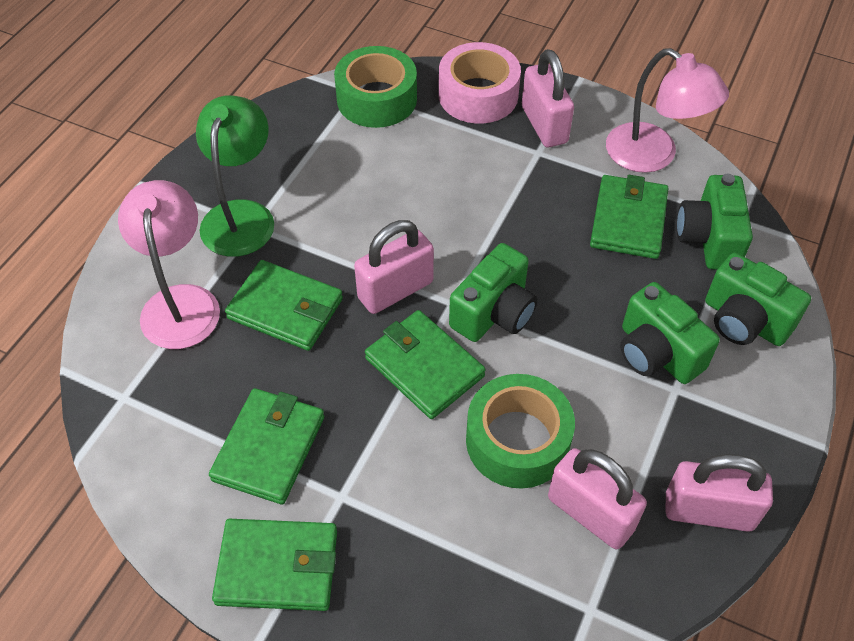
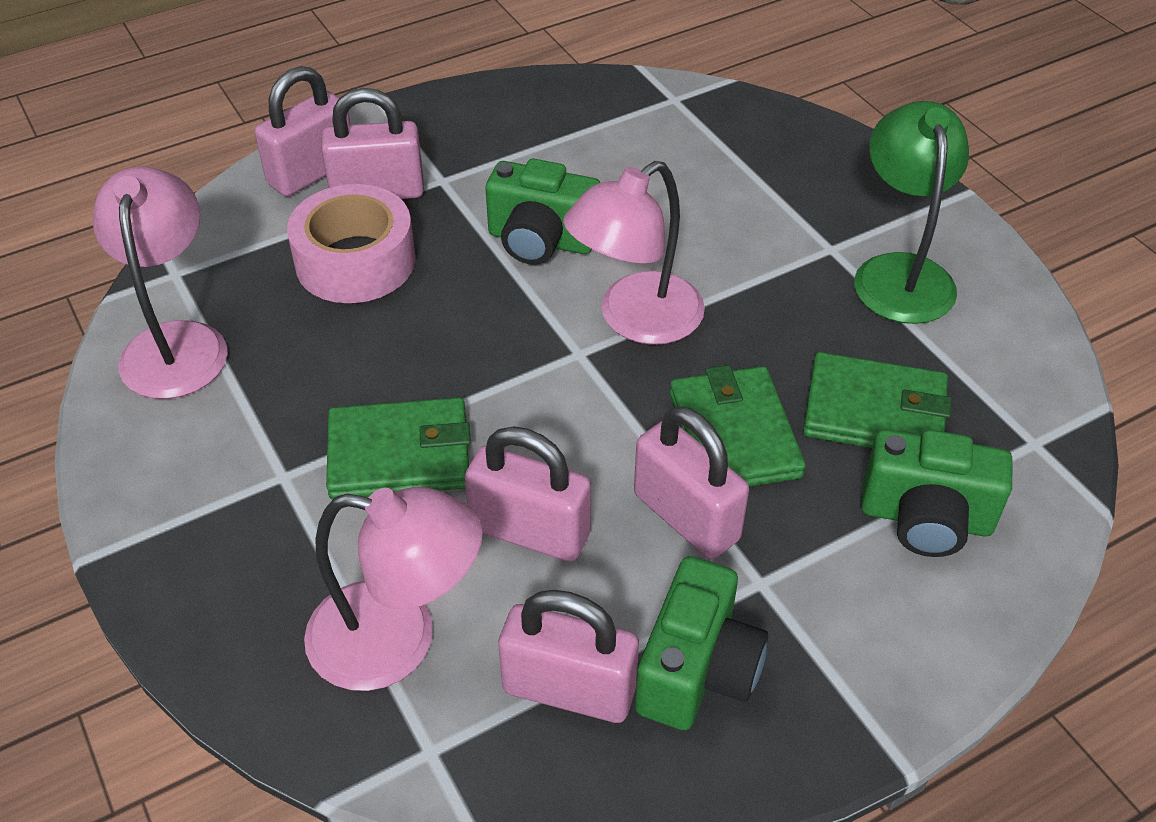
green camera: [449,243,538,342] [620,282,720,384] [677,174,753,269] [705,253,811,346] = 4 -> [485,159,600,265] [635,556,768,730] [861,429,1013,557] = 3
green tape: [334,46,417,128] [466,374,575,489] = 2 -> none = 0
green wallet: [209,388,324,505] [212,519,337,611] [225,260,343,351] [365,310,486,419] [590,175,669,259] = 5 -> [326,397,471,499] [670,365,806,487] [803,352,952,448] = 3
pink lamp: [118,180,220,349] [606,48,729,173] = 2 -> [93,167,228,399] [304,487,483,691] [563,161,705,345] = 3
pink padlock: [354,220,434,314] [522,49,574,147] [548,448,647,549] [665,454,773,532] = 4 -> [255,66,351,196] [321,88,424,199] [464,426,591,562] [498,590,639,723] [634,406,749,559] = 5

